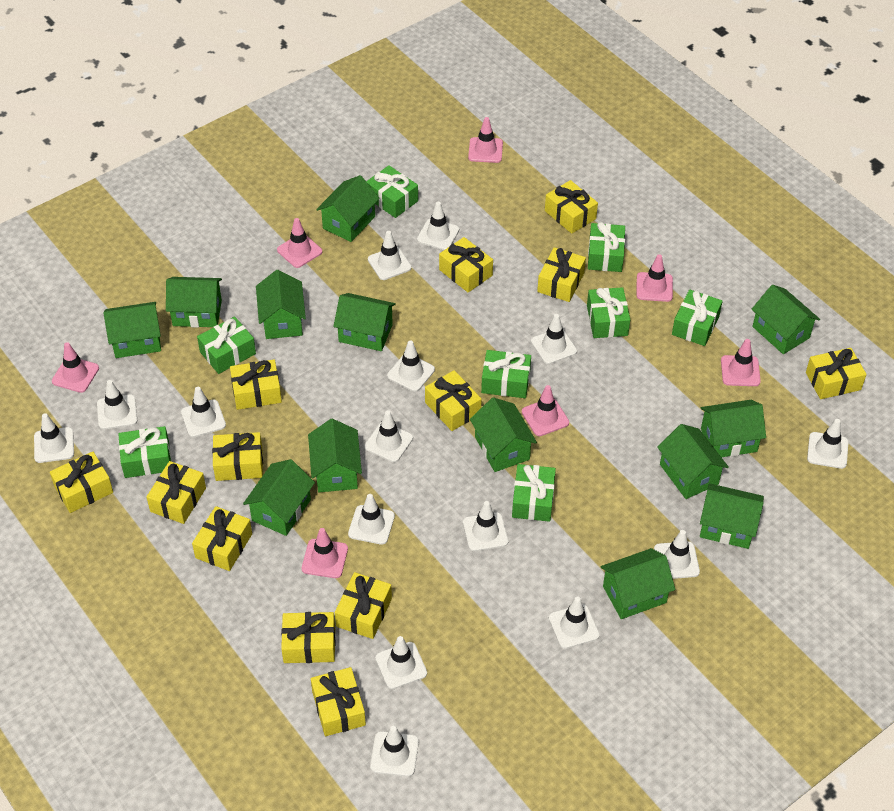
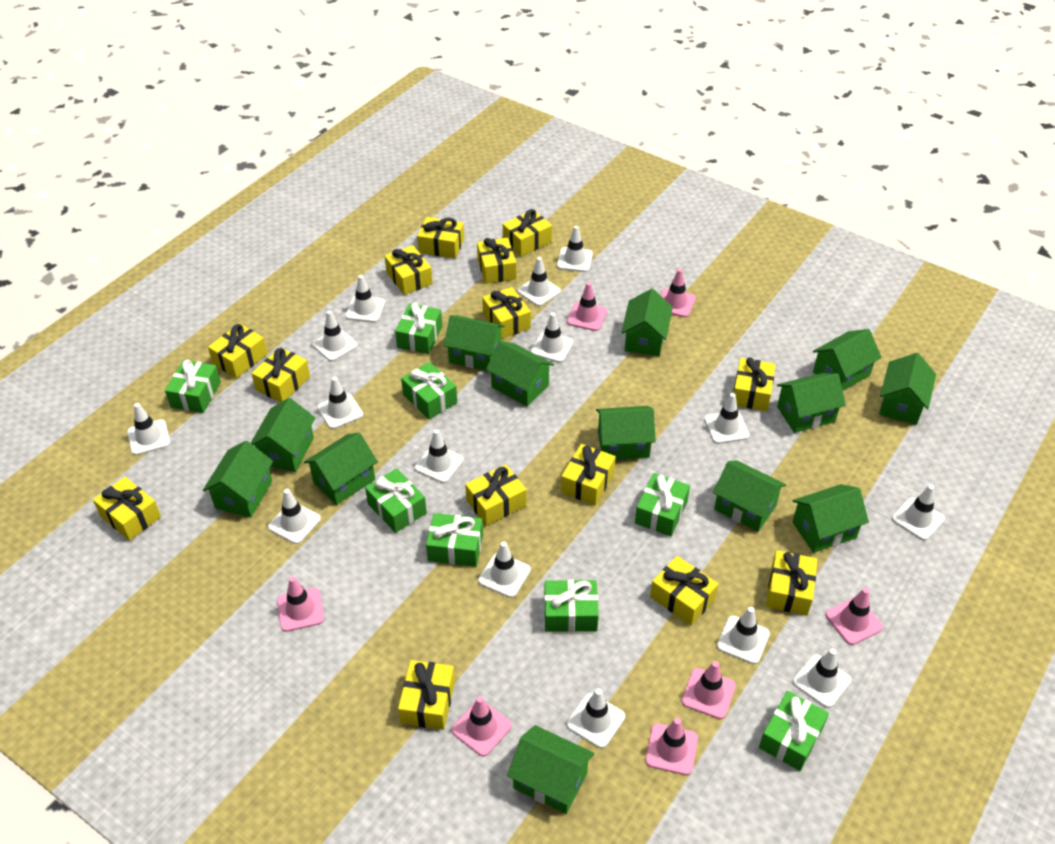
yellow gift: [50,452,113,513] [147,461,206,524] [192,506,252,571] [212,432,263,481] [230,360,282,410] [281,612,336,663] [311,667,366,736] [335,572,392,639] [425,370,482,431] [439,237,493,293] [537,247,586,302] [545,180,598,234] [806,348,867,399] = 13 -> [93,477,161,541] [208,323,267,378] [251,347,310,402] [385,245,433,295] [398,660,455,730] [417,217,464,259] [465,464,527,526] [477,238,517,284] [482,287,531,339] [503,209,552,256] [561,444,616,505] [650,556,718,625] [734,357,776,411] [766,550,817,616] = 14

